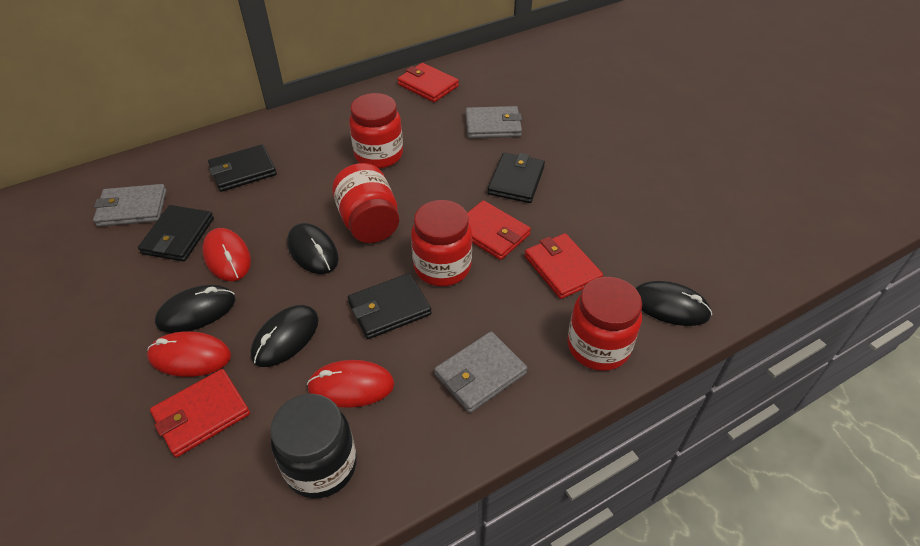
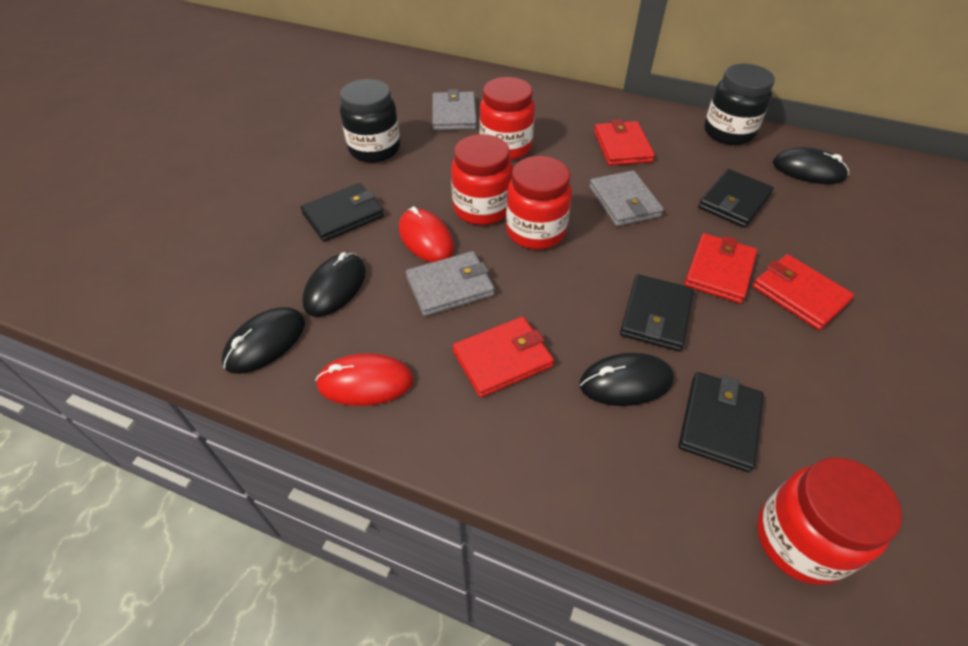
black jar: [270,394,357,499] = 1 -> [340,79,400,163] [704,64,775,145] = 2
red mouse: [147,331,231,377] [202,228,251,281] [307,360,394,408] = 3 -> [315,353,414,406] [399,207,454,262] = 2

